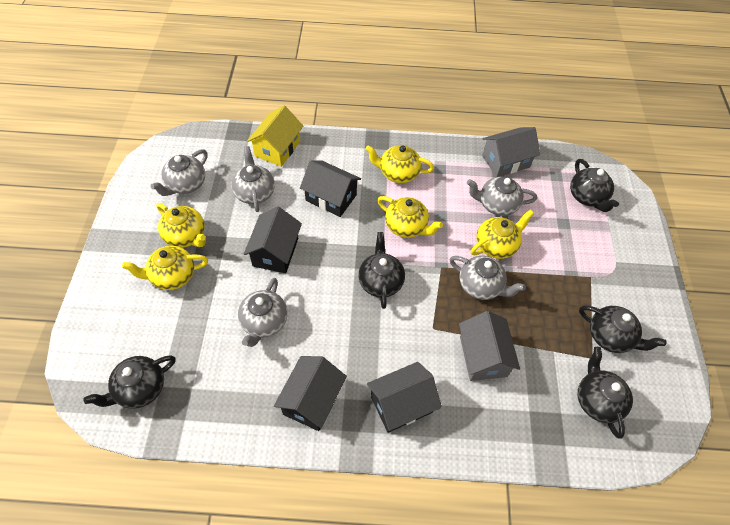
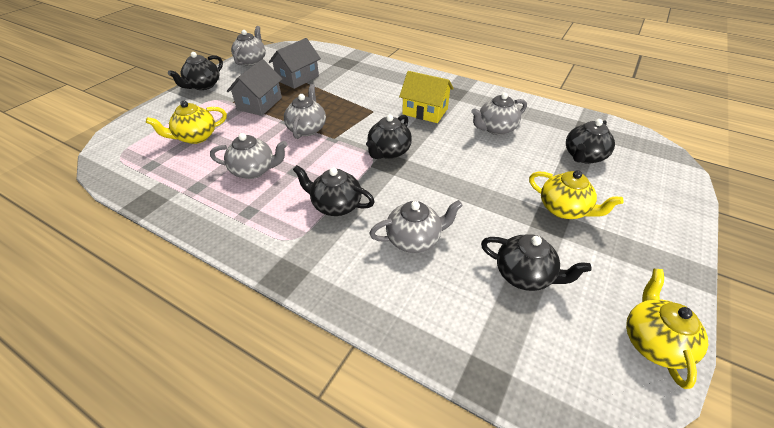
black house: [244,207,302,273] [274,356,347,431] [300,160,361,217] [367,362,442,433] = 4 -> none = 0
yellow teapot: [122,246,208,290] [156,203,206,248] [365,145,434,183] [377,196,443,238] [471,210,534,259] = 5 -> [146,101,227,144] [529,170,624,219] [626,269,708,389] = 3

